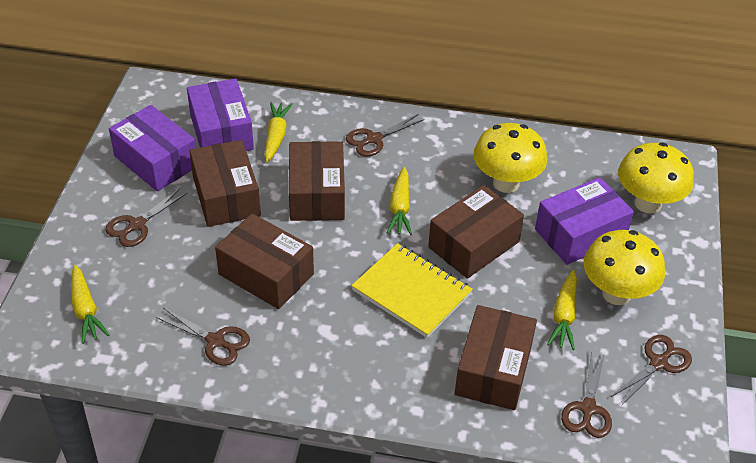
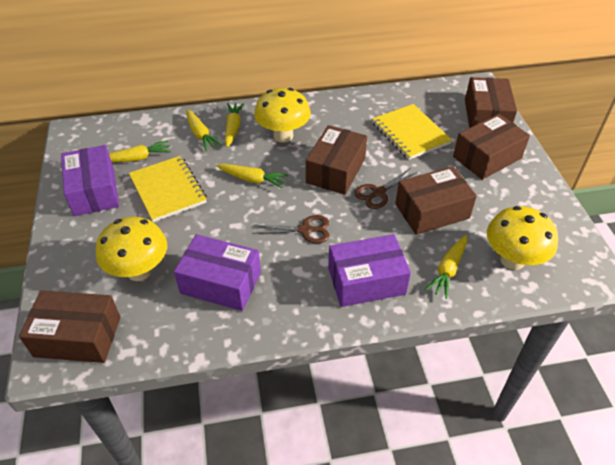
brown scissors: [105,188,188,247] [156,308,250,366] [346,114,425,157] [561,351,612,438] [611,335,692,406] = 5 -> [252,215,330,243] [355,168,418,209] = 2
yellow carrot: [71,265,109,344] [264,102,293,163] [387,167,412,235] [547,270,577,350] = 4 -> [109,140,171,162] [186,109,223,151] [216,164,288,188] [225,103,244,147] [425,235,467,299] = 5
yellow notebook: [351,243,473,338] = 1 -> [129,156,207,222] [372,104,452,160] = 2

